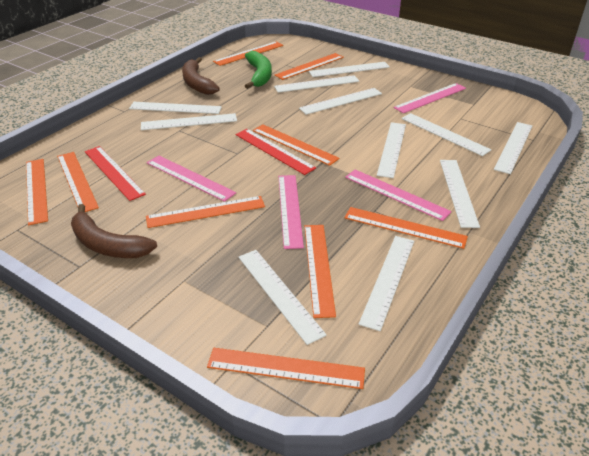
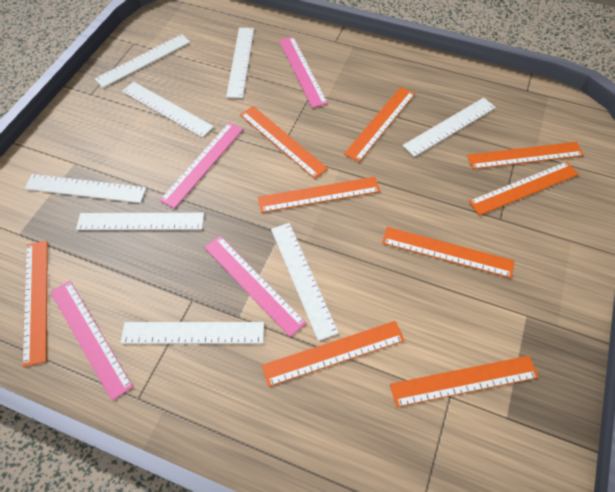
brown banana: [71,204,157,258] [182,57,220,95] = 2 -> none = 0
green banana: [245,51,272,89] = 1 -> none = 0
red ruler: [85,146,146,201] [235,129,316,175] = 2 -> none = 0
white ruler: [129,102,222,114] [141,113,237,130] [238,250,326,345] [274,75,359,93] [299,88,382,115] [309,62,390,77] [359,236,414,331] [377,122,406,178] [401,113,491,156] [440,160,480,228] [494,122,532,174] = 11 -> [24,174,147,203] [76,213,204,230] [95,34,191,88] [121,322,264,344] [122,82,214,138] [226,28,254,98] [271,223,339,341] [403,98,496,157] = 8

